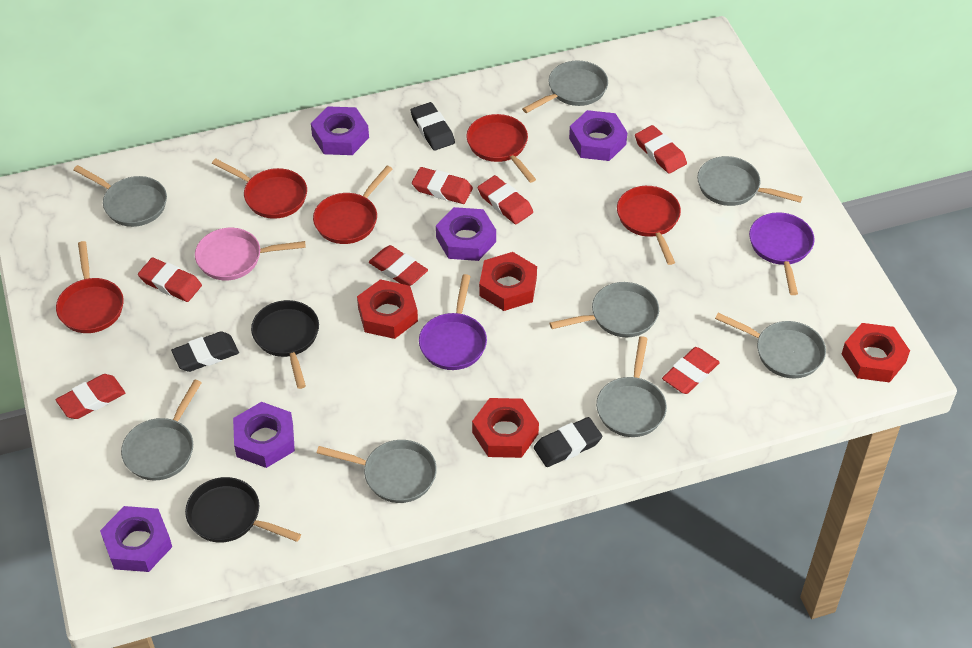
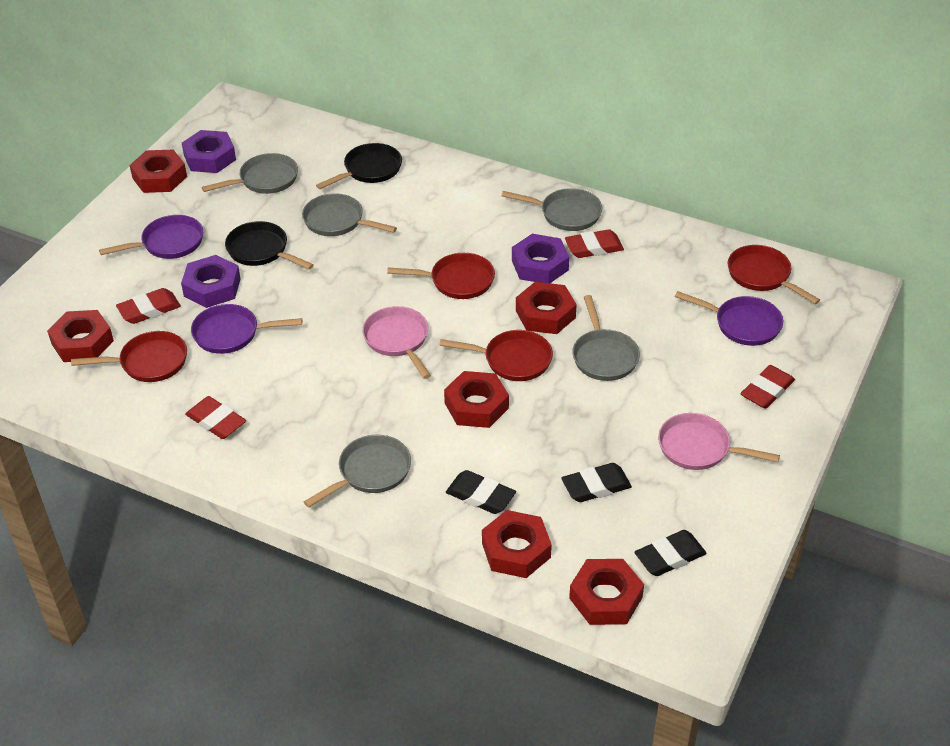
grey pan: [73,165,167,227] [121,380,202,480] [317,440,437,503] [522,60,608,113] [550,282,659,337] [596,336,667,437] [697,156,802,206] [715,313,826,378] = 8 -> [202,153,298,194] [302,193,397,236] [304,435,411,508] [502,188,602,231] [572,295,640,381] = 5
pink pan: [195,228,306,280] = 1 -> [362,306,431,379] [658,413,780,470] = 2
purple nut: [100,506,172,572] [233,402,295,468] [311,106,369,155] [436,207,496,261] [569,110,627,161] = 5 -> [181,255,241,308] [182,130,236,173] [512,234,569,283] = 3
purple pan: [419,274,487,370] [749,212,815,295] = 2 -> [99,215,203,259] [191,304,302,354] [675,291,783,346] = 3
red eraser: [56,374,125,419] [138,258,202,302] [369,245,428,286] [412,167,473,204] [478,175,533,224] [635,125,687,174] [662,347,720,394] = 7 -> [116,288,181,324] [185,396,246,439] [565,229,624,258] [741,365,795,409] = 4
red nut: [357,279,418,339] [472,398,539,458] [479,252,537,311] [842,323,910,383] = 4 -> [47,310,114,362] [130,150,187,193] [444,371,509,428] [482,510,552,578] [516,282,577,334] [569,559,644,625] = 6
red pan: [56,241,124,333] [212,158,307,219] [313,166,392,244] [466,114,536,183] [617,186,681,265] = 5 -> [71,331,187,382] [387,253,495,299] [439,330,553,381] [728,245,820,304] = 4

